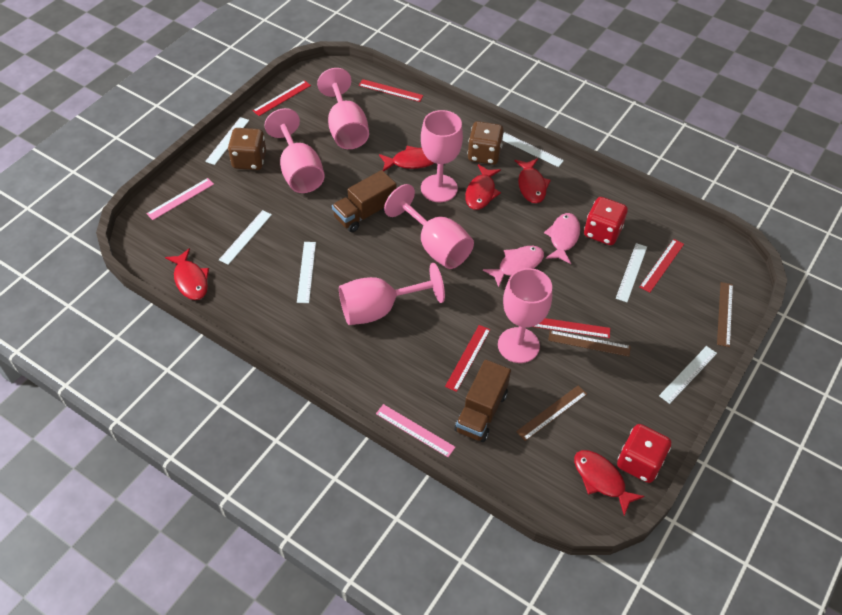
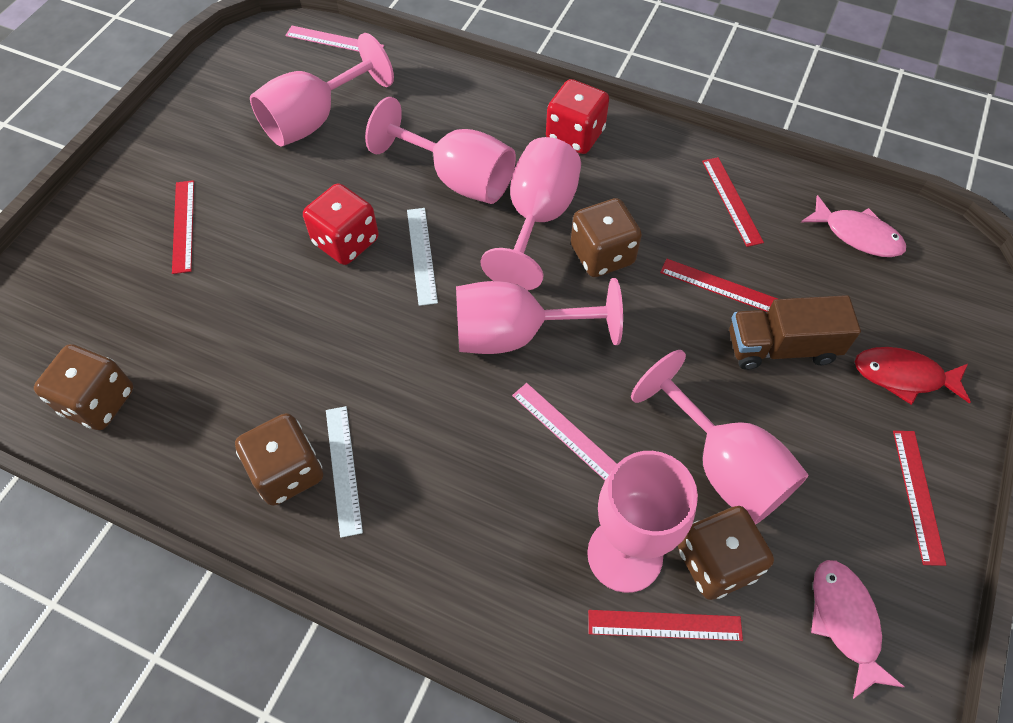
brown dice: [228,128,266,170] [467,121,504,165] = 2 -> [34,344,133,430] [235,413,323,506] [571,198,642,277] [678,506,774,600] = 4
brown ruler: [516,385,587,441] [548,330,631,356] [717,282,733,347] = 3 -> none = 0
brown truck: [332,170,396,232] [454,359,511,442] = 2 -> [729,295,861,370] = 1
red fish: [165,248,209,300] [379,146,434,171] [465,164,501,210] [515,158,551,203] [574,450,645,515] = 5 -> [855,347,971,405] = 1
white ruler: [205,117,249,165] [219,210,272,265] [297,242,316,303] [502,132,564,167] [616,243,647,302] [659,346,717,404] = 6 -> [326,406,363,538] [407,208,438,306] = 2

